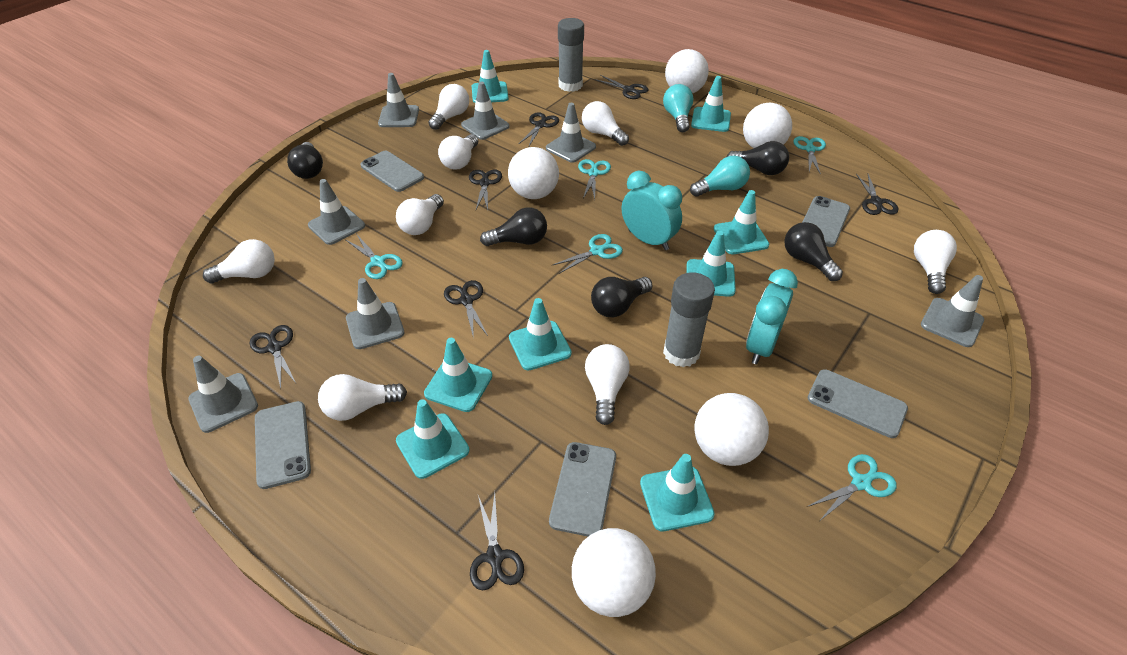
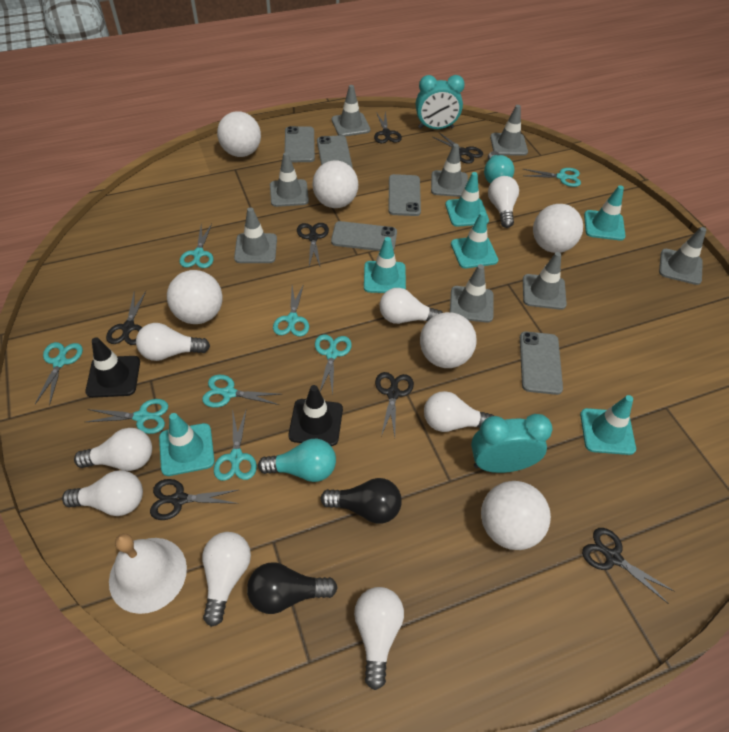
black light bulb: [287,142,323,179] [480,207,547,246] [591,277,653,317] [727,141,789,175] [784,222,843,281] = 5 -> [247,562,338,614] [320,478,402,524] = 2
black traffic cone: none = 0 -> [85,337,140,398] [288,385,343,446] = 2
grey glue stick: [558,18,584,92] [663,272,715,367] = 2 -> none = 0
grey traffic cone: [188,356,258,433] [308,179,365,245] [346,278,404,349] [378,73,419,127] [461,81,510,140] [546,103,596,163] [921,275,984,347] = 7 -> [234,207,277,263] [270,152,309,207] [332,85,370,136] [431,144,468,197] [450,264,493,323] [490,105,528,156] [523,252,567,310] [659,227,706,285] = 8
turquoise scissors: [346,235,403,279] [551,234,623,274] [578,159,611,199] [794,136,826,175] [807,454,897,520] = 5 -> [35,342,83,405] [86,399,168,434] [179,224,213,268] [202,375,281,408] [214,408,257,481] [273,284,309,337] [315,334,352,395] [523,168,581,187] = 8
turquoise traffic cone: [396,399,469,479] [424,338,492,412] [472,50,509,103] [509,298,572,371] [640,454,715,531] [687,231,736,297] [691,76,731,132] [714,190,769,254] = 8 -> [159,413,215,476] [364,237,406,293] [445,172,489,227] [451,212,498,268] [580,395,636,455] [584,185,626,241] = 6
white ball: [508,147,559,199] [572,528,656,617] [665,49,709,93] [694,393,769,466] [743,103,792,148] = 5 -> [167,270,223,324] [217,111,261,157] [312,160,358,208] [420,312,477,368] [481,481,551,550] [533,204,583,253] = 6
white bell: none = 0 -> [109,534,187,614] = 1

